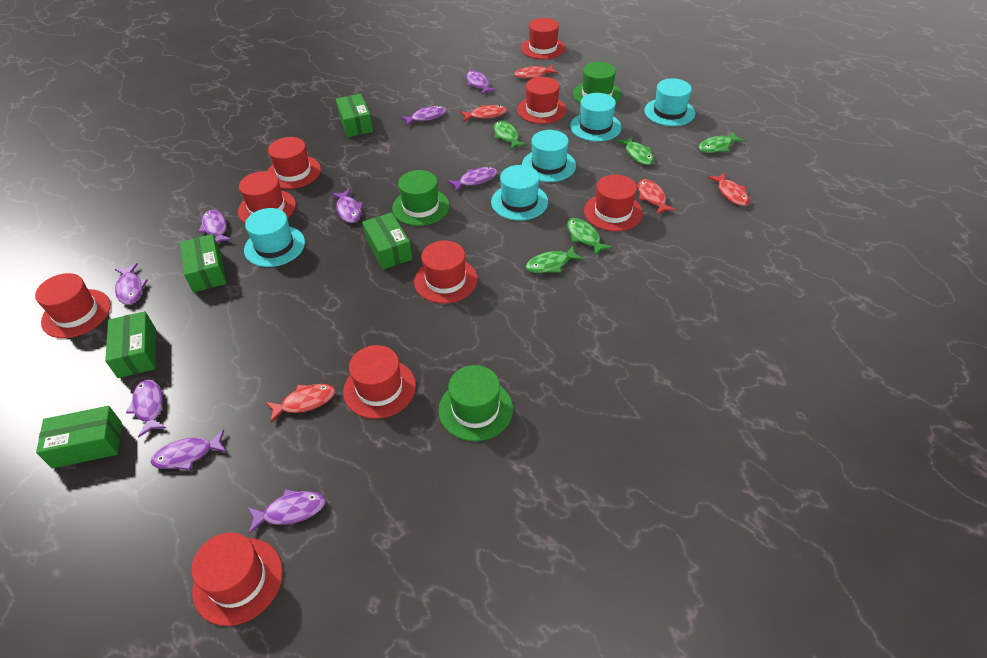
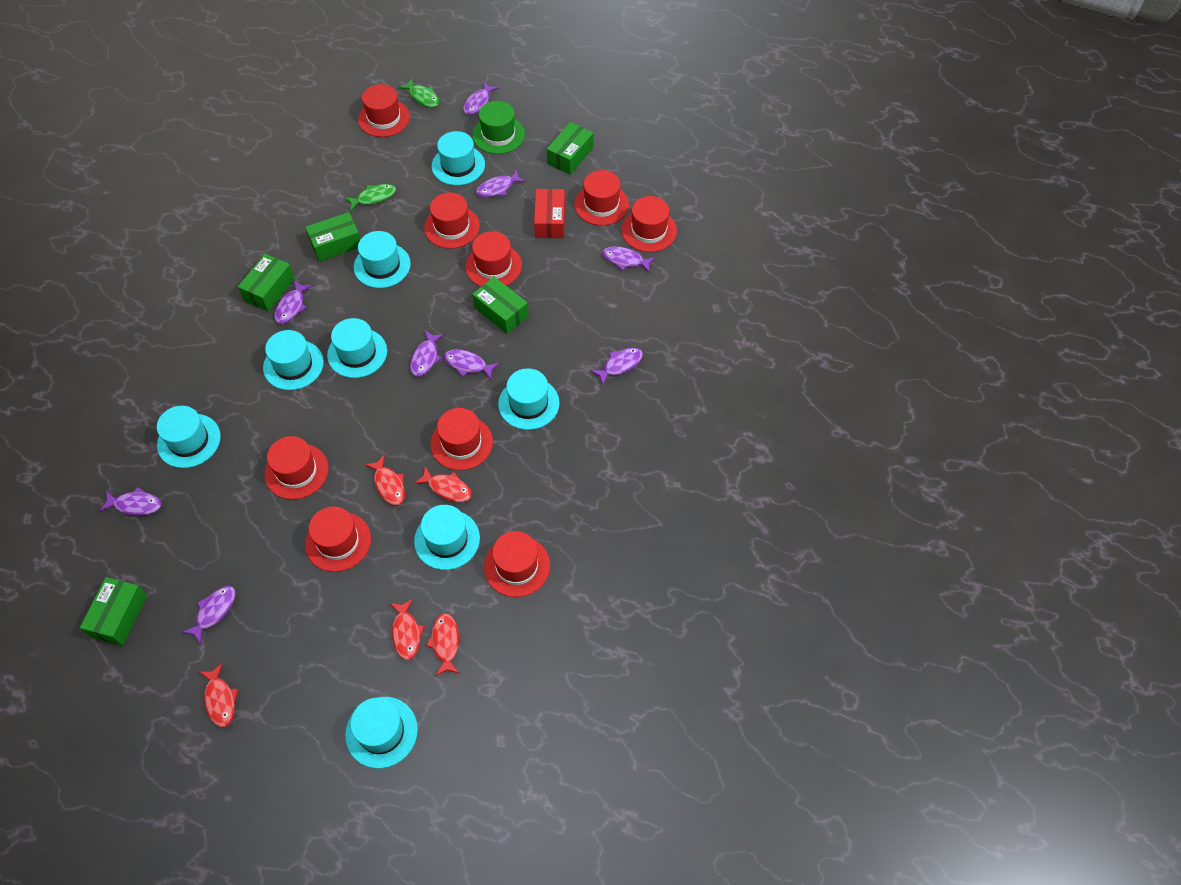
green fish: [494,121,527,150] [526,246,583,273] [567,218,612,256] [616,136,654,165] [699,131,745,153] = 5 -> [345,184,396,211] [398,78,439,107] = 2
green hat: [392,170,449,226] [438,365,513,441] [573,62,621,104] = 3 -> [472,101,525,154] = 1
red box: none = 0 -> [534,189,565,238] = 1
turquoise hat: [244,208,305,267] [491,165,548,221] [522,130,576,182] [570,93,622,142] [644,78,695,126] = 5 -> [157,406,221,468] [263,330,324,390] [327,318,387,378] [345,697,418,769] [354,231,411,288] [414,505,480,570] [432,131,485,186] [498,368,560,430] = 8

